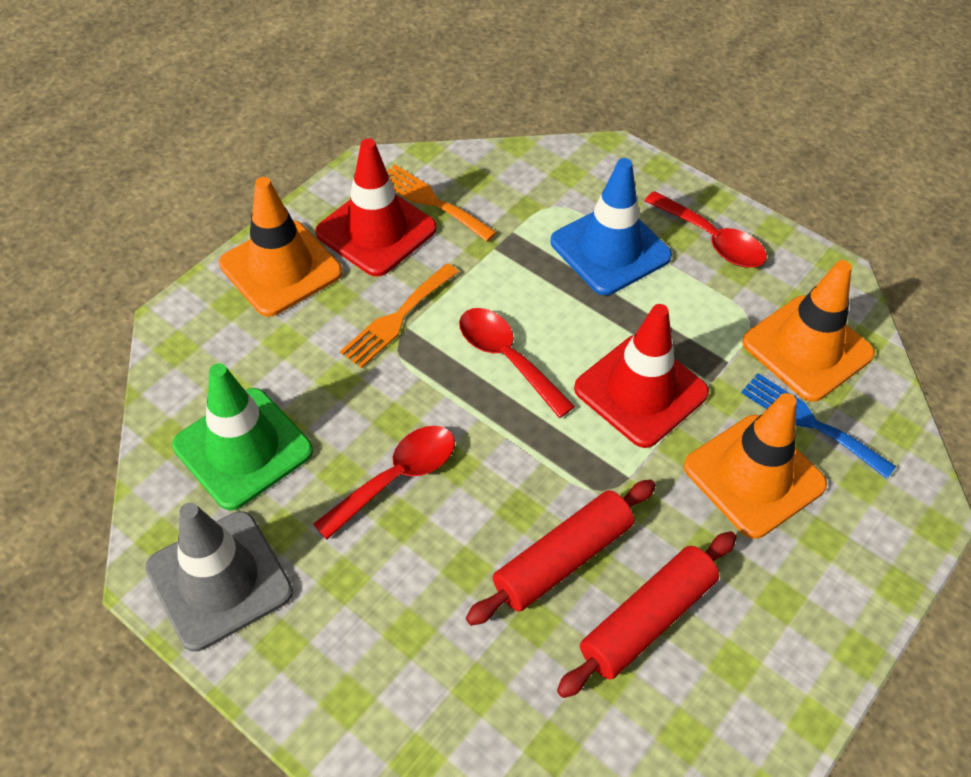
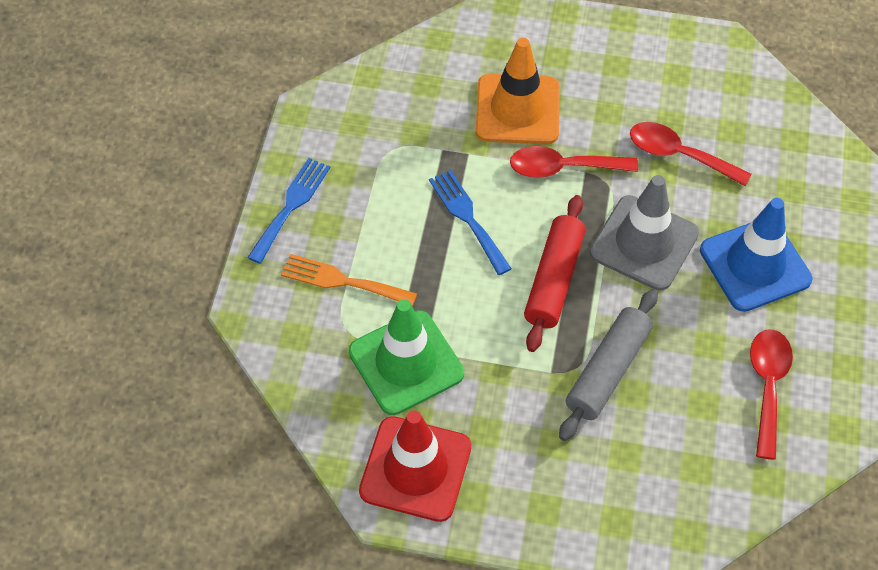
blue fork: [741,373,896,479] = 1 -> [247,158,330,264] [429,170,512,275] = 2
grey rolling pin: none = 0 -> [559,289,658,441] = 1
orange fork: [340,263,459,368] [387,165,497,242] = 2 -> [281,254,417,306] = 1
orange traffic cone: [219,177,342,317] [684,393,827,539] [742,260,875,402] = 3 -> [476,38,560,144] = 1
red rolling pin: [466,479,656,626] [557,531,737,698] = 2 -> [524,195,586,352] = 1
red traffic cone: [315,139,437,277] [574,304,709,448] = 2 -> [359,410,471,522] = 1

